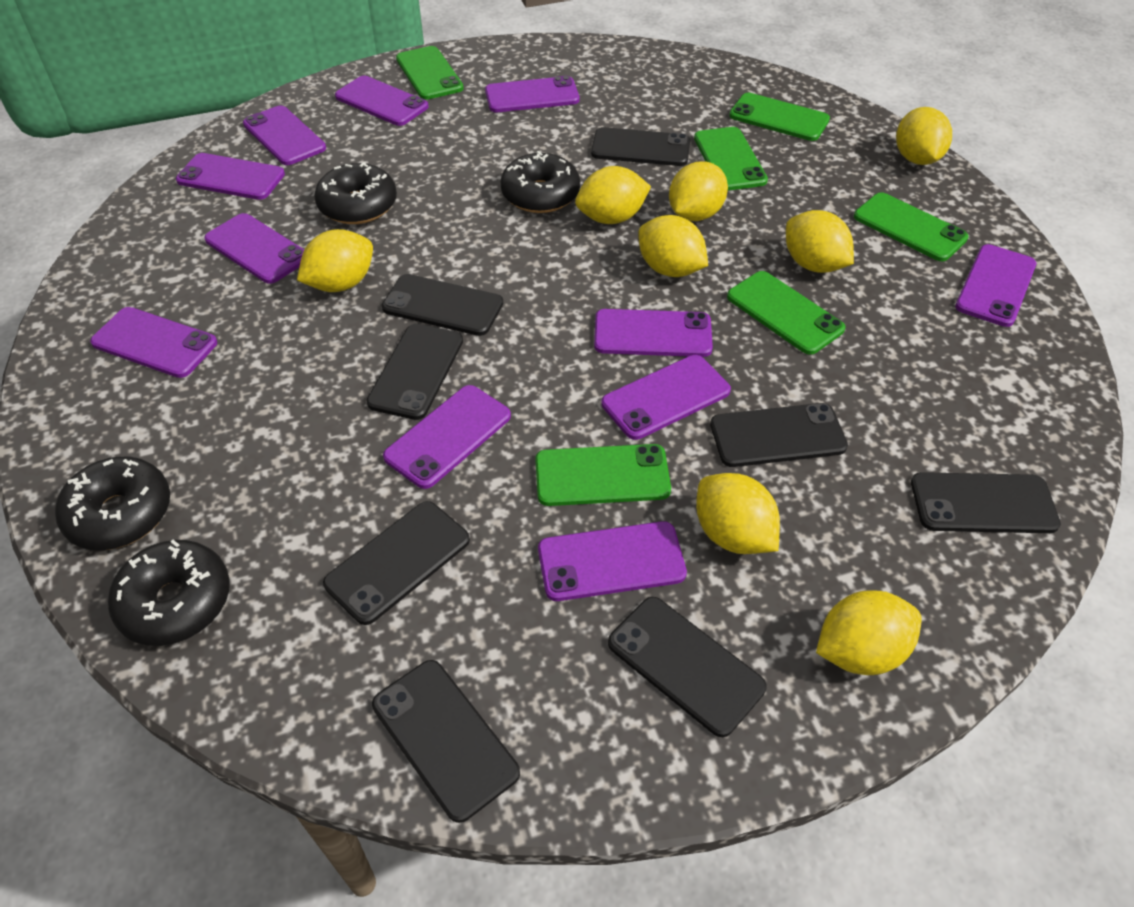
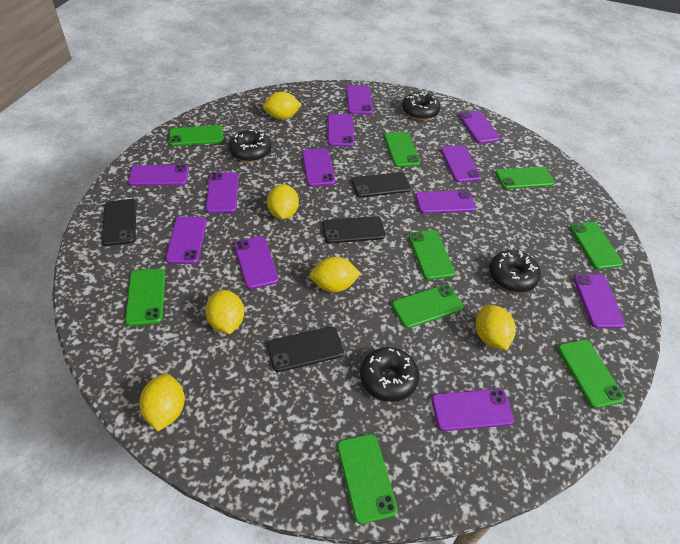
black phone: [323,501,470,625] [366,324,463,420] [372,660,520,823] [382,274,503,336] [591,127,690,166] [608,597,767,737] [710,403,848,467] [911,472,1061,533] = 8 -> [102,199,136,246] [267,326,344,372] [322,216,385,243] [351,172,411,198] = 4
green phone: [396,46,464,100] [535,444,671,506] [694,127,768,191] [727,271,845,355] [729,93,830,141] [854,192,969,261] = 6 -> [125,269,165,326] [169,125,223,146] [337,434,398,524] [384,132,420,167] [392,284,464,328] [408,230,455,280] [495,167,554,189] [558,340,624,408] [570,222,623,269] = 9
purple phone: [90,307,217,378] [176,153,285,200] [204,213,304,284] [243,105,326,165] [335,76,429,126] [383,385,511,489] [485,76,580,112] [538,521,687,601] [594,309,713,357] [601,355,731,440] [955,244,1036,327] = 11 -> [128,165,189,186] [166,216,207,264] [206,172,239,213] [234,236,279,289] [302,149,335,187] [328,114,354,147] [346,85,373,114] [415,190,476,214] [431,389,514,431] [441,145,481,182] [459,111,500,144] [573,274,625,328] = 12
yellow lemon: [297,229,373,292] [575,166,651,224] [638,215,708,277] [669,161,728,221] [696,473,780,554] [786,210,854,273] [816,591,922,675] [896,107,952,165] = 8 -> [139,374,185,431] [205,290,244,334] [263,92,302,120] [267,184,299,219] [310,257,361,292] [476,305,516,350] = 6

